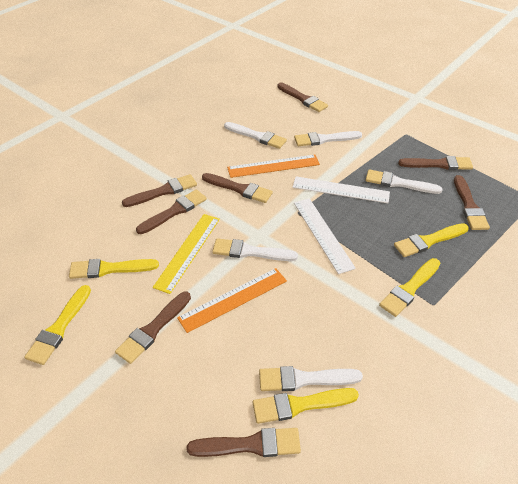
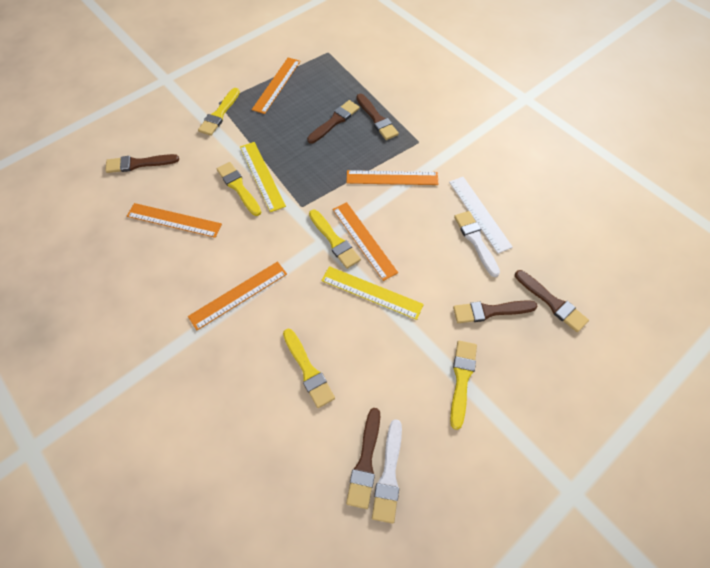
brown brush: [115,292,191,364] [122,174,197,207] [136,189,207,234] [187,428,301,457] [202,173,273,203] [277,83,328,112] [398,156,473,170] [454,175,490,230] = 8 -> [105,154,179,173] [307,100,360,144] [346,408,380,509] [356,94,399,140] [453,300,537,323] [515,270,589,332] = 6
orange ruler: [177,268,287,333] [227,155,320,178] = 2 -> [127,203,222,238] [188,262,287,330] [252,57,300,114] [332,202,398,281] [346,170,439,185] = 5
white brush: [212,238,298,261] [224,122,287,149] [259,366,363,391] [294,131,362,146] [366,169,443,194] = 5 -> [372,419,402,524] [454,211,500,277] = 2
white ruler: [292,176,390,203] [294,198,356,274] = 2 -> [449,177,513,254] = 1
yellow ruler: [153,214,220,294] = 1 -> [240,142,286,212] [321,266,424,320] = 2

